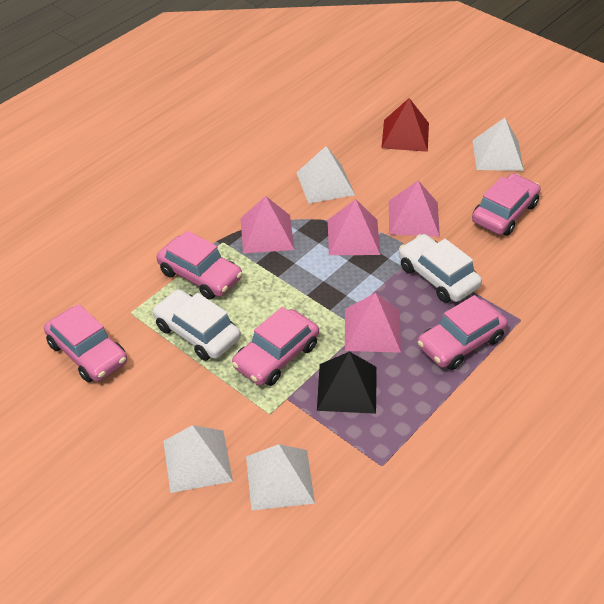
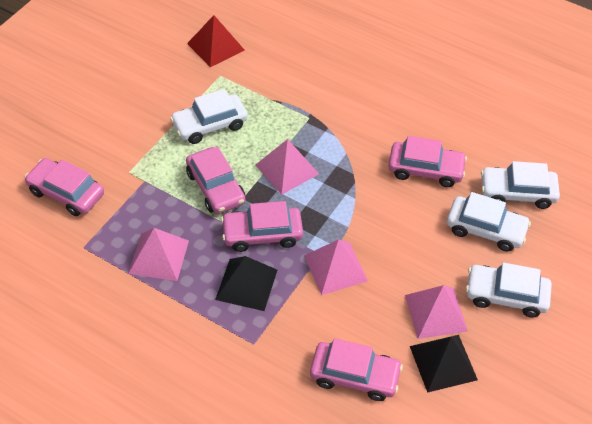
black pyramid: [317,352,377,414] = 1 -> [215,256,277,311] [410,335,478,393] = 2
white car: [153,289,241,361] [399,234,482,303] = 2 -> [170,89,248,144] [447,192,531,252] [466,262,552,318] [481,161,560,209] = 4
white pyramid: [163,425,233,493] [246,444,315,511] [296,146,355,204] [473,118,524,171] = 4 -> none = 0

